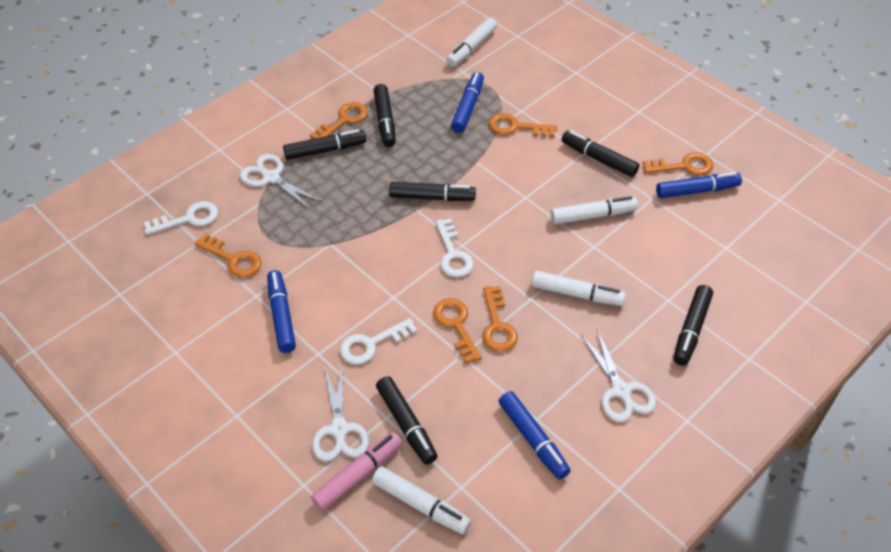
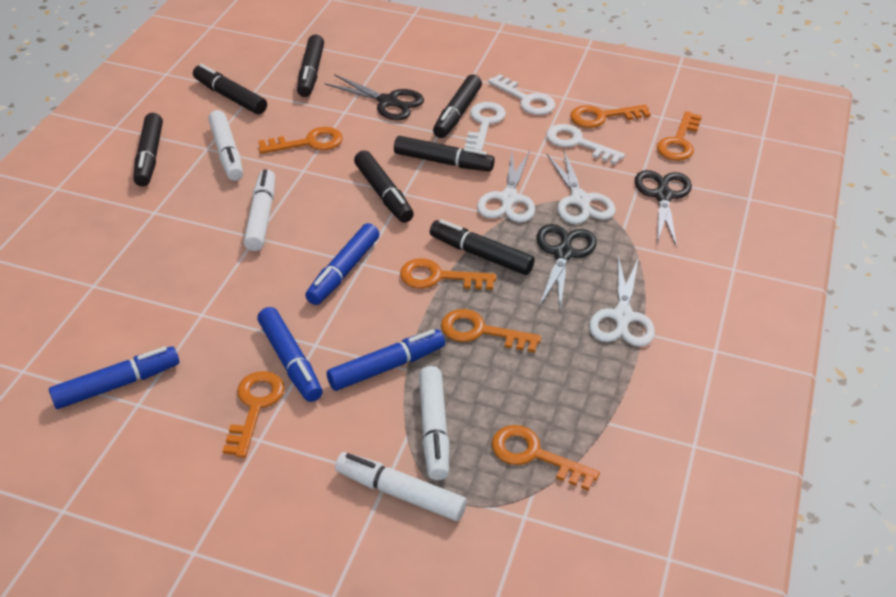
black marker: [283,129,366,160] [373,84,396,147] [376,376,438,465] [389,182,476,201] [561,131,639,177] [674,285,713,366] = 6 -> [133,113,163,186] [193,64,267,115] [297,34,324,97] [354,150,414,223] [394,136,495,172] [430,219,535,275] [433,75,482,138] = 7
black scissors: none = 0 -> [324,74,424,120] [537,224,597,310] [635,170,692,247] = 3
orange key: [195,233,261,278] [310,102,368,139] [433,298,482,364] [482,286,518,352] [489,113,557,137] [643,152,713,175] = 6 -> [223,371,285,458] [259,127,343,154] [400,258,496,290] [441,309,541,353] [491,425,600,491] [570,105,651,128] [657,111,702,161] = 7
pink marker: [311,432,402,511] = 1 -> none = 0

